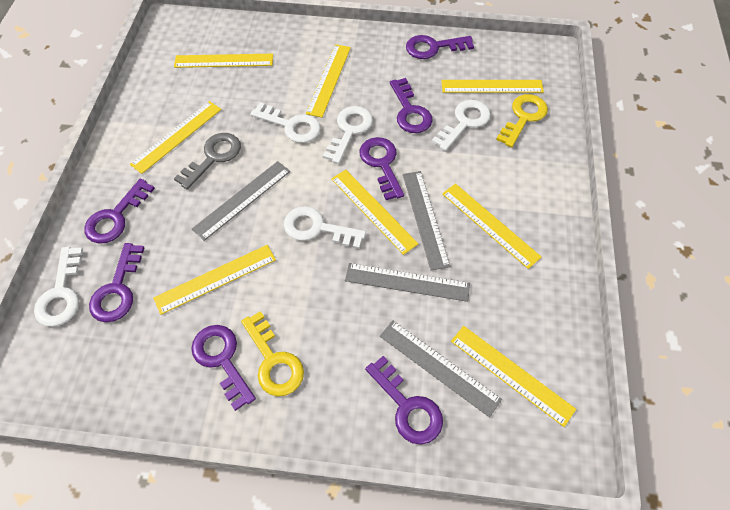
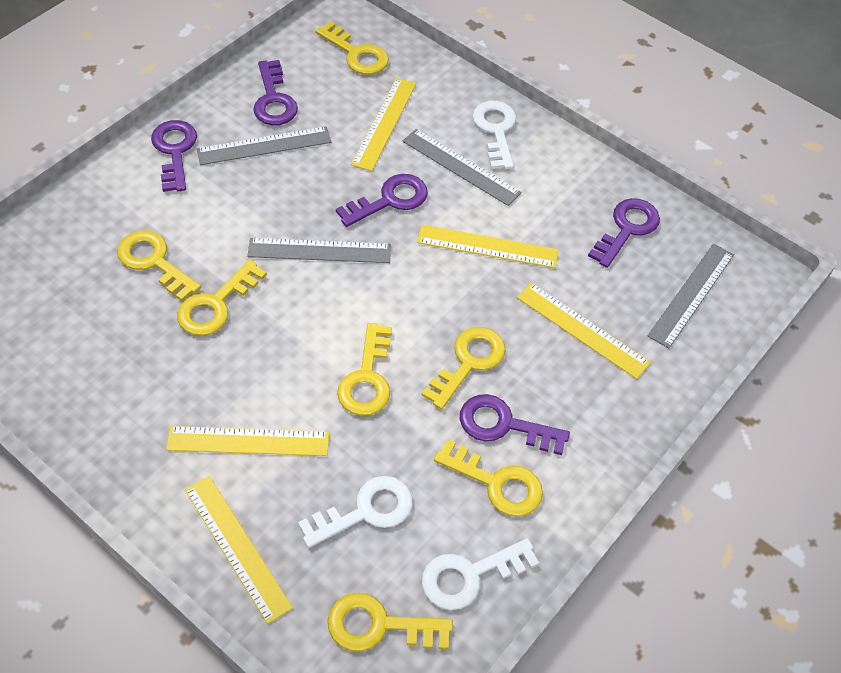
grey key: [174,133,241,190] = 1 -> none = 0
purple key: [84,179,155,244] [89,243,145,322] [191,325,256,411] [360,137,404,200] [365,356,443,445] [390,78,433,133] [406,35,474,59] = 7 -> [151,120,197,192] [253,60,298,125] [336,174,428,227] [460,394,570,455] [588,198,660,268] = 5
white key: [34,247,83,327] [250,102,321,143] [284,206,366,249] [323,106,373,164] [432,100,491,151] = 5 -> [298,476,412,548] [422,538,539,610] [473,101,516,169] = 3
yellow key: [241,311,304,396] [496,94,548,148] = 2 -> [117,231,201,301] [177,260,267,336] [315,21,389,75] [328,593,453,651] [337,323,392,416] [422,327,506,409] [434,439,543,517] = 7
yellow ruler: [130,101,222,174] [153,245,276,315] [174,53,273,68] [306,44,351,118] [331,170,419,255] [441,80,544,93] [442,183,542,269] [451,326,576,427] = 8 -> [166,426,329,456] [185,476,293,624] [351,78,416,171] [417,225,559,268] [517,283,651,379] = 5

